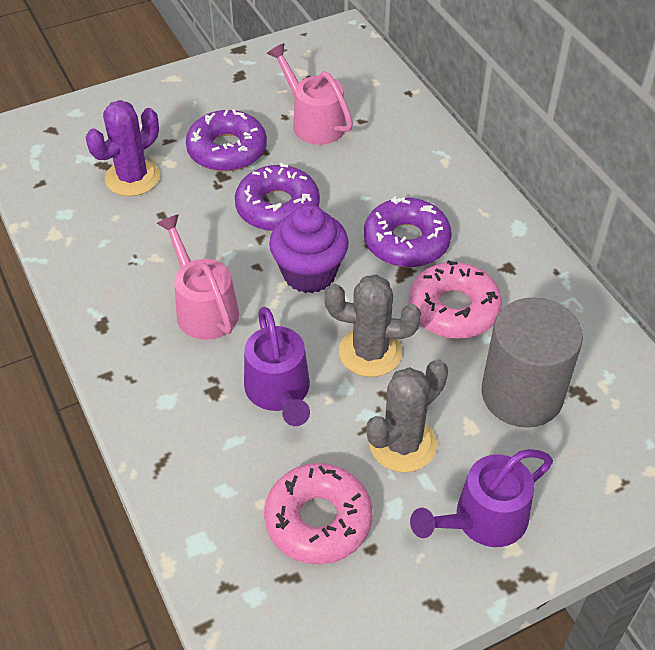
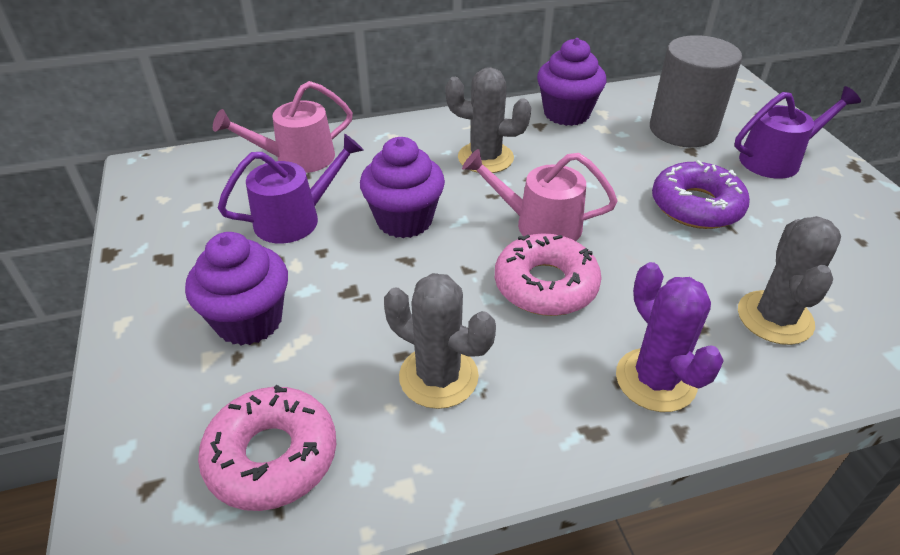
grey cactus: [324,275,421,377] [366,359,448,472] = 2 -> [384,273,496,409] [446,67,532,173] [738,216,841,345] = 3
purple cupcake: [269,205,349,293] = 1 -> [185,232,288,345] [360,137,445,238] [537,38,606,126] = 3
purple donut: [186,109,267,171] [235,163,320,231] [364,196,452,267] = 3 -> [652,160,750,229] = 1

